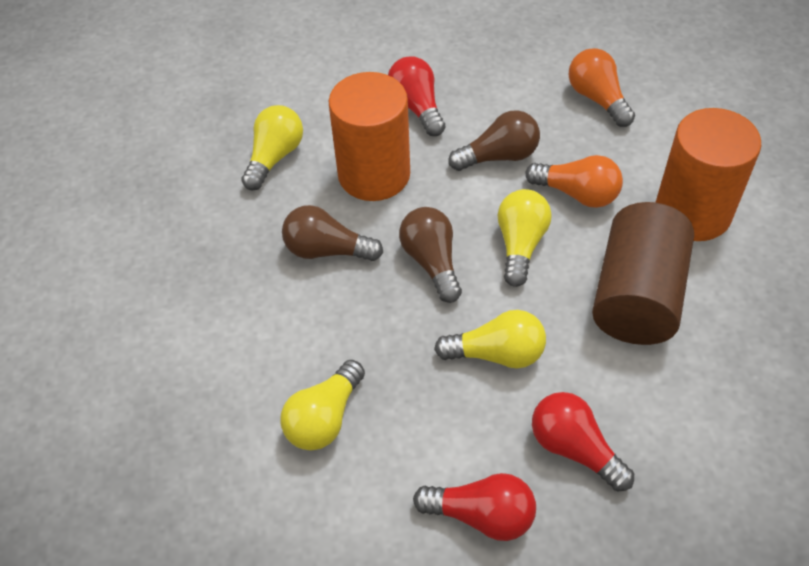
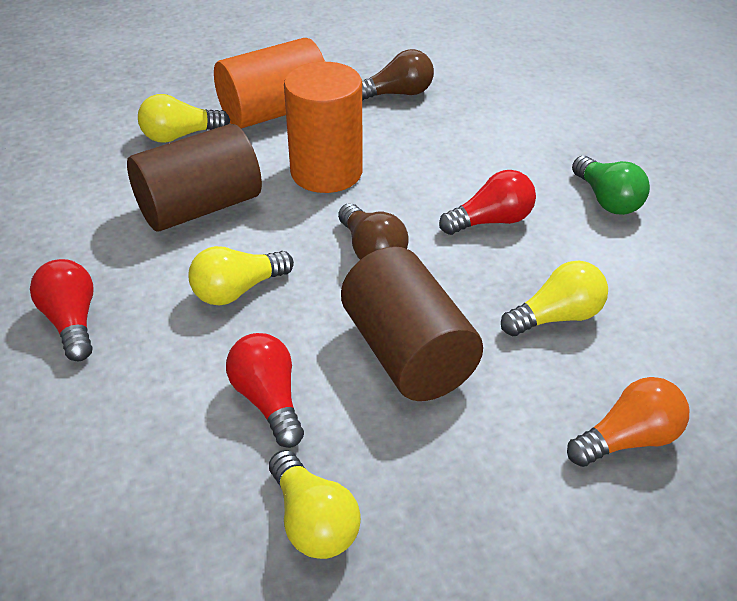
brown cylinder: [592,202,694,345] = 1 -> [127,124,262,232] [341,246,483,401] = 2
brown light bulb: [282,205,383,261] [399,207,462,303] [449,110,540,171] = 3 -> [338,203,409,260] [362,49,434,101] = 2
green light bulb: none = 0 -> [572,156,650,215] = 1
orange light bulb: [525,155,623,208] [569,48,635,127] = 2 -> [567,377,689,467] = 1

